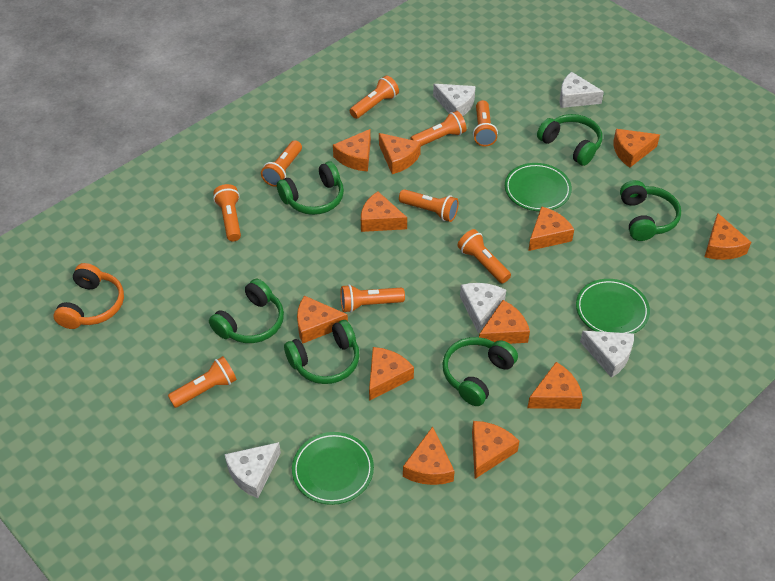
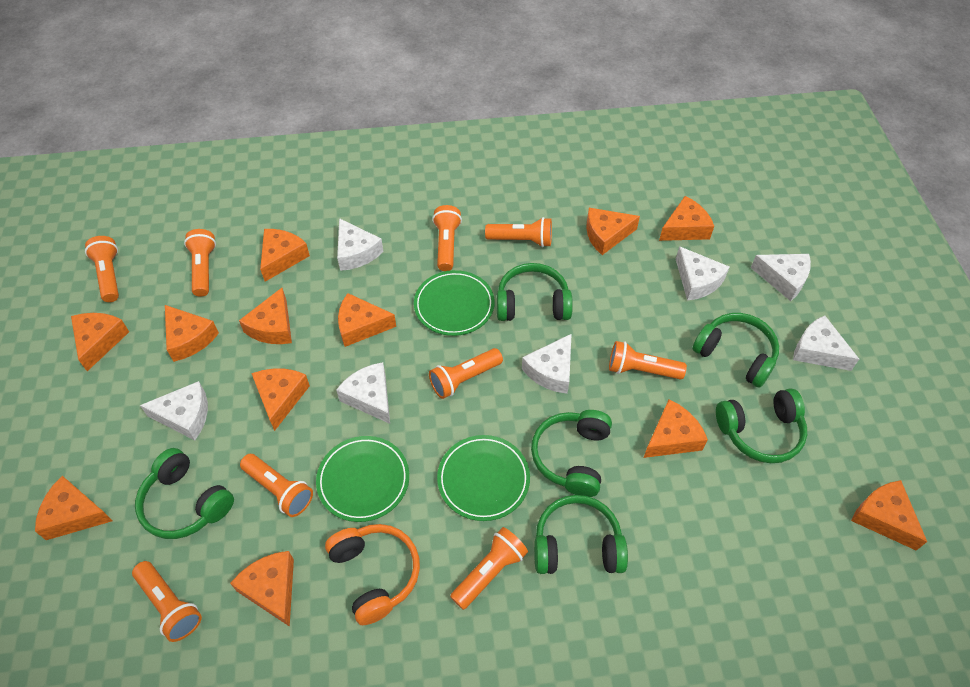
white cheese: [224,442,281,498] [433,84,476,116] [460,283,506,333] [560,72,604,108] [580,331,634,378] = 5 -> [140,381,208,440] [336,362,390,424] [337,218,384,271] [522,334,572,394] [676,246,729,301] [751,254,811,301] [793,315,859,371] = 7

